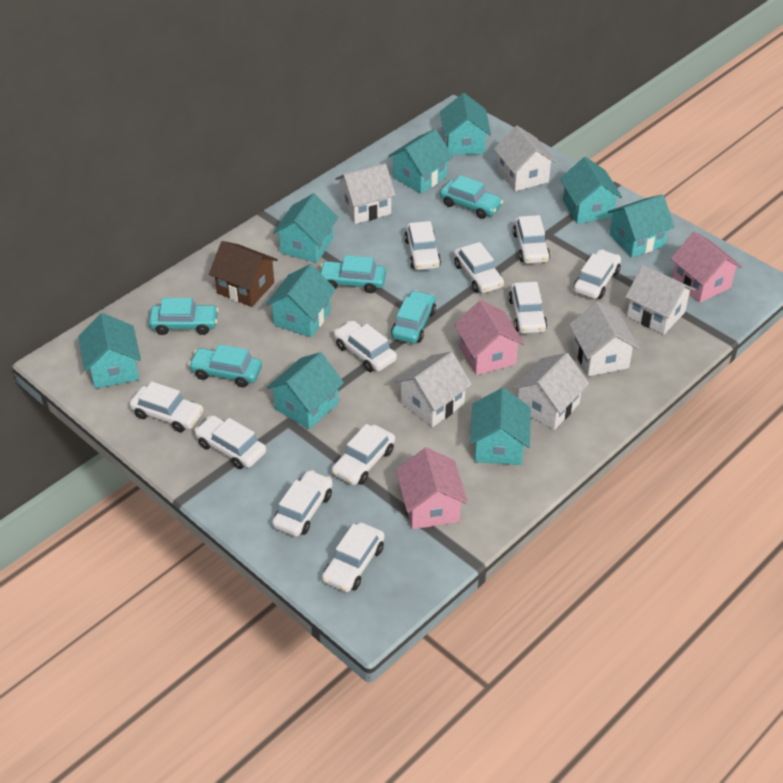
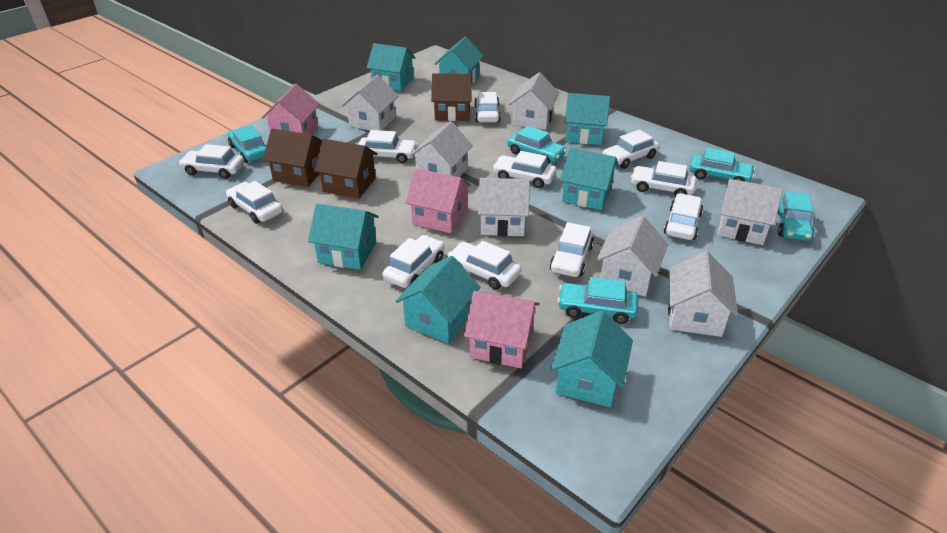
brown house: [209,241,278,307] = 1 -> [263,129,322,187] [314,139,378,199] [431,73,472,121] = 3
turquoise house: [78,313,141,389] [266,264,336,337] [267,352,344,429] [273,193,338,263] [388,129,453,194] [440,93,491,155] [470,388,531,465] [560,157,622,224] [608,194,674,258] = 9 -> [308,203,379,270] [367,43,416,91] [396,256,480,343] [435,37,484,84] [551,311,633,407] [560,148,619,210] [565,93,610,145] = 7
white house: [335,163,396,224] [395,352,472,427] [494,126,557,191] [512,353,589,430] [569,301,639,376] [625,265,695,335] = 6 -> [342,75,398,131] [409,121,473,177] [477,178,530,236] [509,72,559,130] [596,216,668,297] [668,251,738,337] [718,179,783,245] = 7

